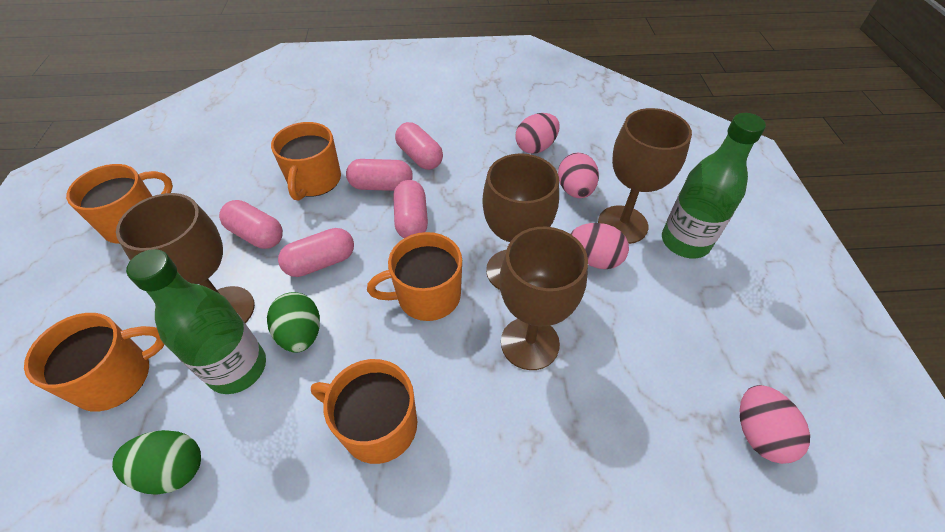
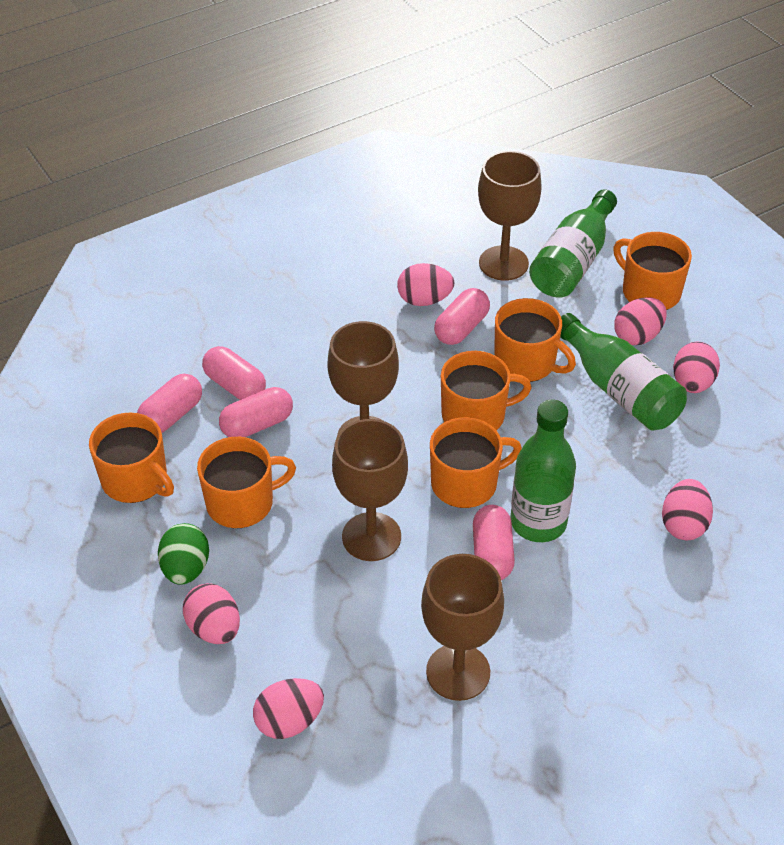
green bottle: [126,249,266,394] [662,113,766,258] = 2 -> [511,400,576,542] [529,189,617,298] [560,313,687,431] = 3
green egg: [112,430,201,495] [267,292,320,353] = 2 -> [158,523,209,585] = 1
orange mug: [24,313,164,412] [66,164,173,244] [271,122,341,201] [311,359,417,464] [367,232,462,321] = 5 -> [89,413,174,503] [197,437,296,528] [430,417,522,508] [441,351,532,430] [494,298,576,382] [613,232,692,310] = 6
pink egg: [515,113,560,154] [558,153,599,198] [571,223,629,269] [740,385,810,464] = 4 -> [183,583,240,644] [253,678,324,739] [397,263,455,306] [614,297,667,345] [662,479,713,540] [673,342,720,393] = 6

